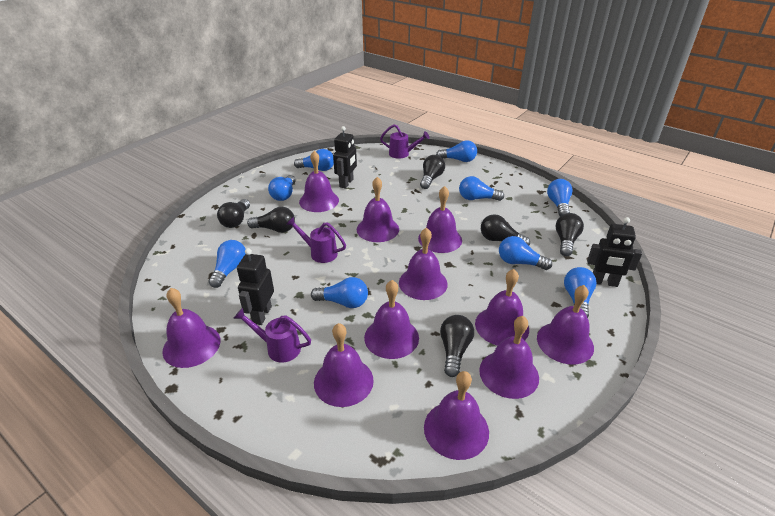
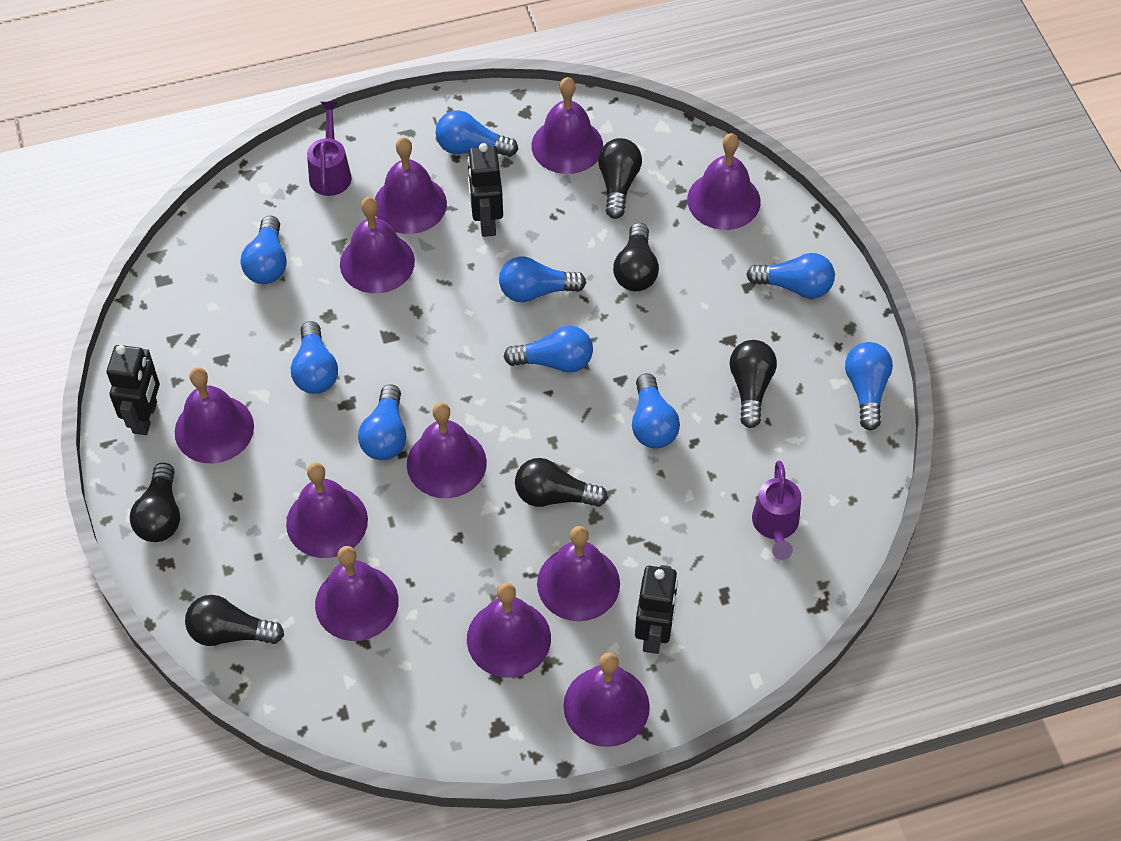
purple watering can: [233,308,311,363] [286,217,346,263] [380,124,430,159] = 3 -> [307,102,351,196] [752,461,801,560] = 2

